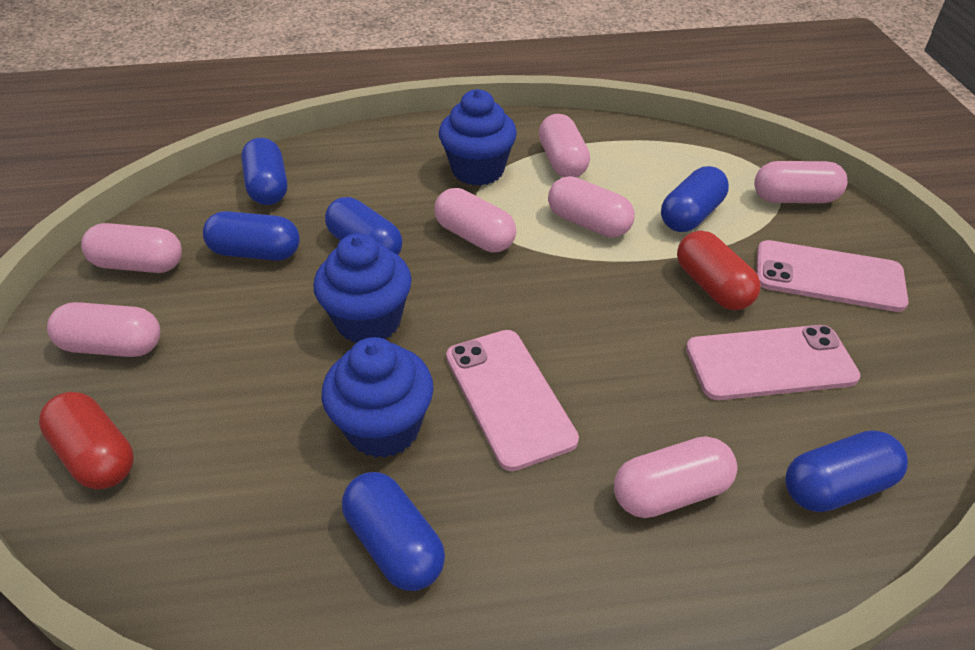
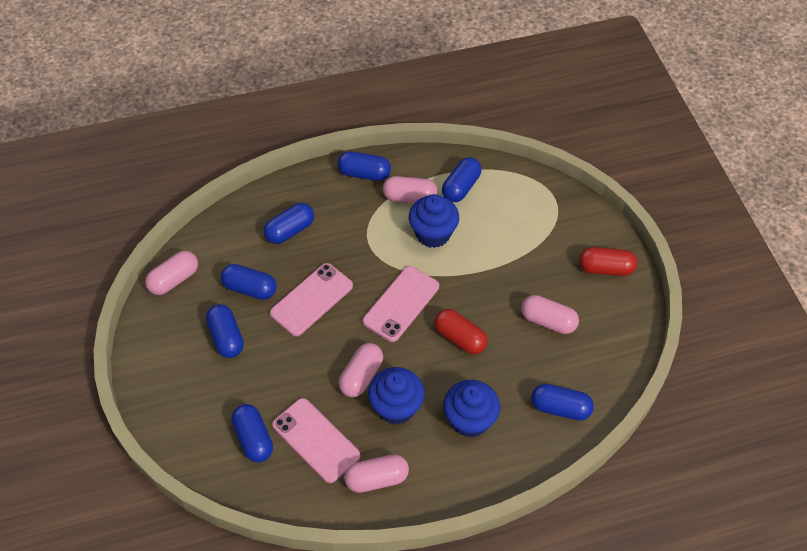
blue capsule: [203,211,300,261] [241,138,287,205] [325,197,402,255] [342,472,445,591] [661,166,729,232] [785,430,908,512] = 6 -> [206,304,244,358] [221,264,277,300] [231,404,273,463] [264,203,314,244] [338,151,391,181] [442,157,482,202] [531,384,594,421] = 7
pink capsule: [47,302,160,357] [81,223,182,273] [434,188,516,253] [539,114,590,177] [548,176,635,238] [614,436,737,518] [754,161,848,203] = 7 -> [145,251,198,295] [338,343,383,397] [344,454,409,493] [383,176,438,203] [521,295,579,334] = 5

